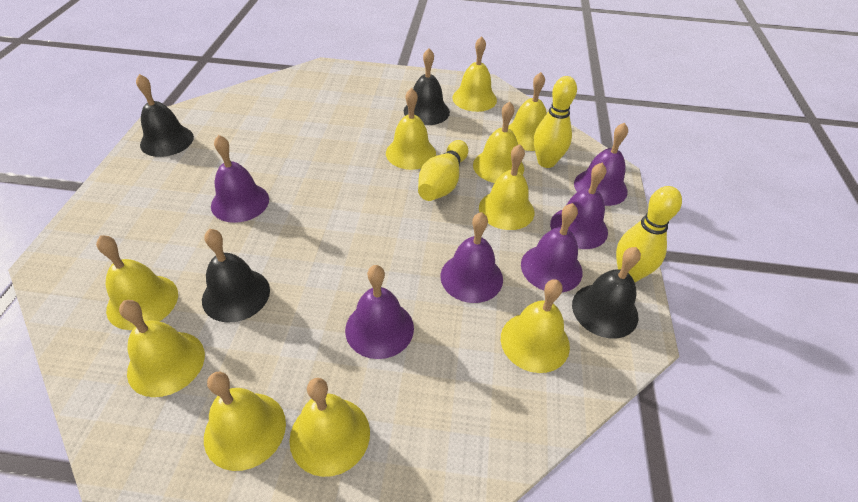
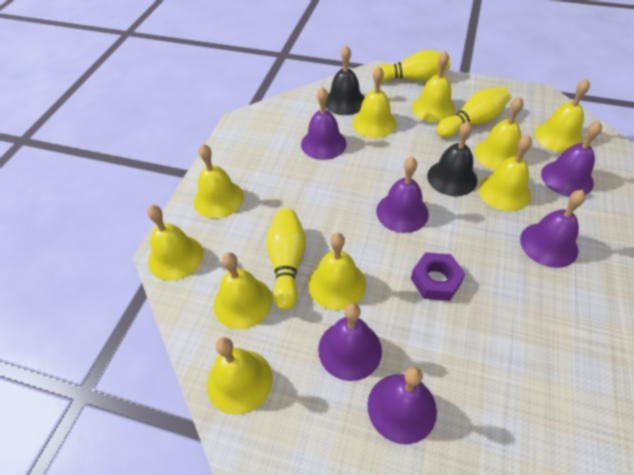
black bell: [136,74,194,157] [202,229,270,323] [404,48,450,125] [572,247,641,338] = 4 -> [326,45,365,115] [427,121,477,196] = 2
purple nut: none = 0 -> [411,252,466,301] = 1

